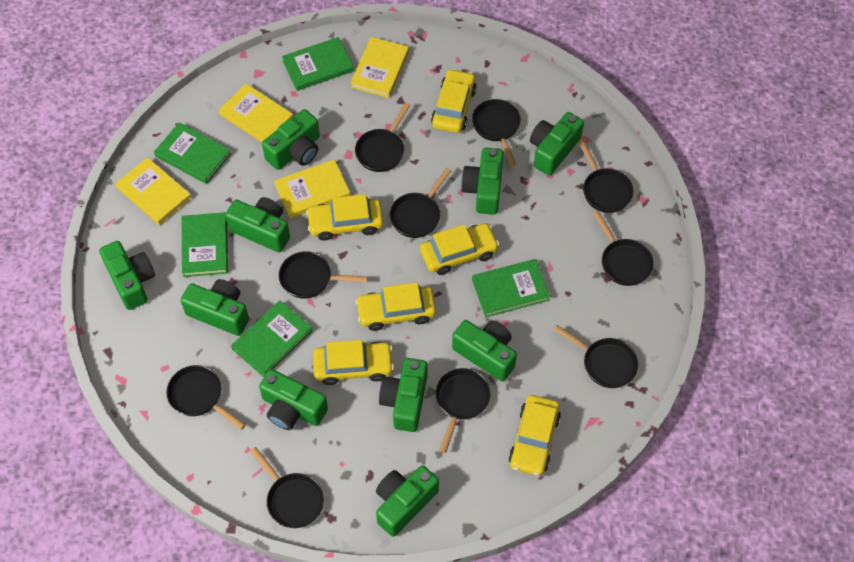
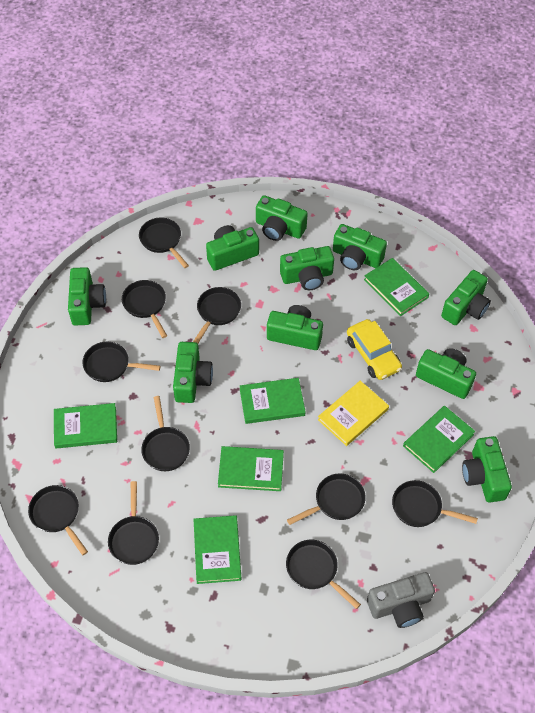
green book: [154,122,231,184] [182,212,228,277] [231,300,313,377] [282,37,354,91] [472,259,550,317] = 5 -> [54,403,117,449] [194,515,241,584] [218,446,284,491] [240,378,306,424] [364,258,429,316] [403,406,475,473] = 6
grey camera: none = 0 -> [367,572,435,628] = 1
yellow book: [115,157,192,225] [219,84,293,143] [274,159,350,218] [350,37,409,98] = 4 -> [318,381,389,446] = 1
yellow car: [306,194,383,241] [313,340,394,385] [355,282,436,331] [420,223,500,275] [431,69,477,133] [509,395,561,476] = 6 -> [347,319,402,380] = 1

